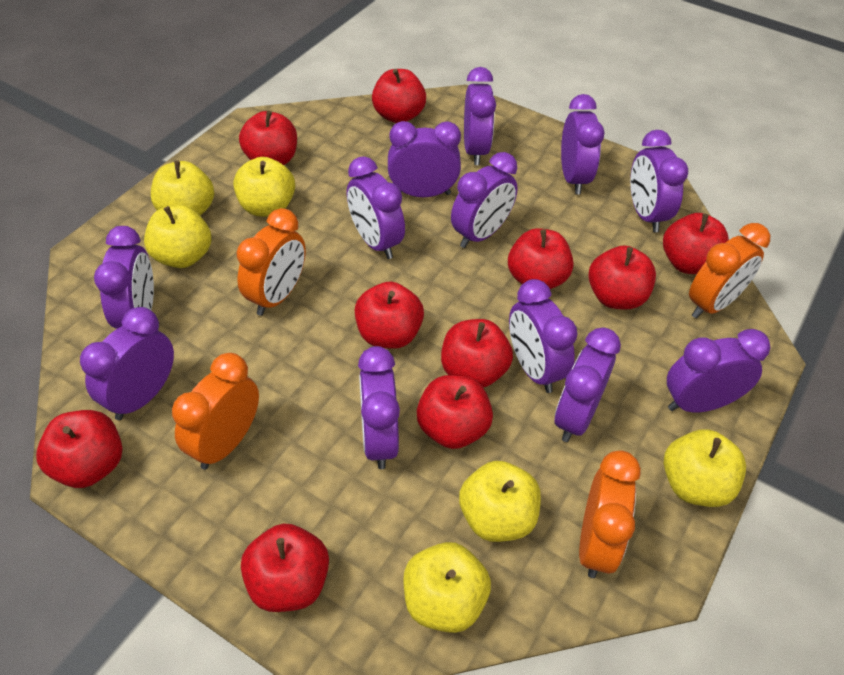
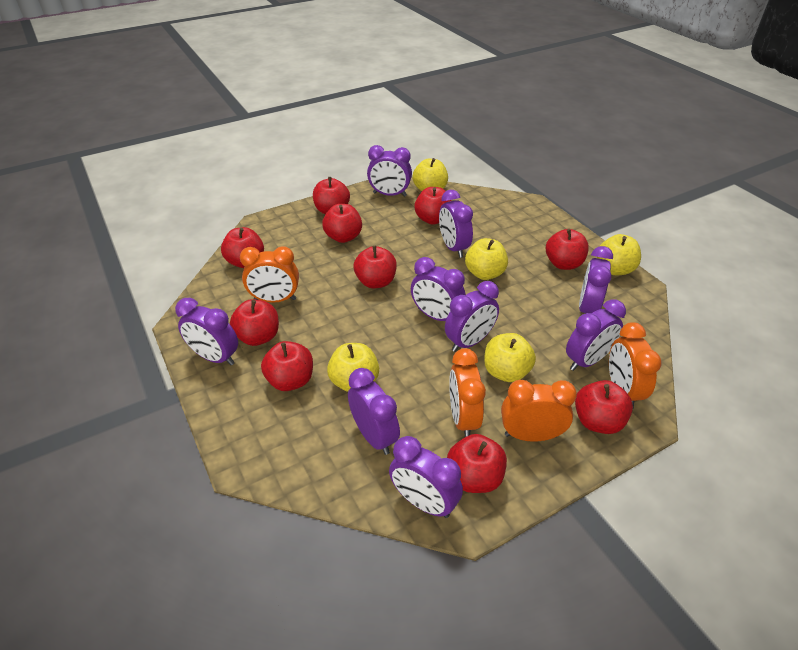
purple clock: [80,307,174,420] [94,226,154,329] [347,156,405,259] [358,346,400,469] [388,121,461,197] [451,152,518,248] [464,67,496,165] [509,279,578,393] [555,328,621,442] [561,94,604,194] [630,130,688,232] [667,329,771,413] = 12 -> [175,298,238,365] [348,368,400,455] [367,145,412,196] [389,436,463,518] [411,257,466,321] [439,190,473,258] [445,281,499,352] [566,299,626,371] [579,246,613,314] = 9
yellow apple: [144,205,211,268] [151,161,214,216] [233,157,295,217] [403,542,491,633] [459,461,541,542] [664,429,746,507] = 6 -> [327,343,379,392] [412,158,448,191] [465,238,508,280] [484,333,536,382] [597,234,641,275] = 5

